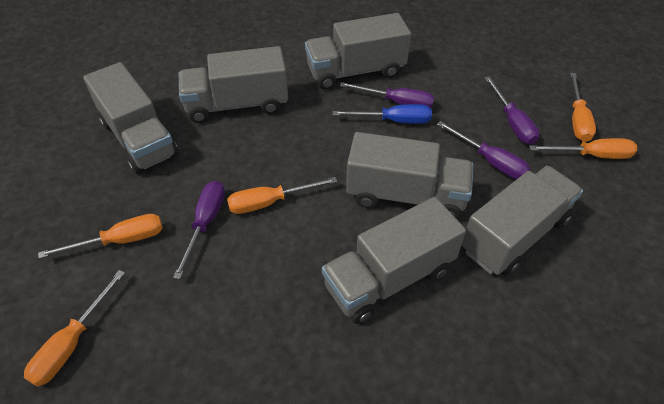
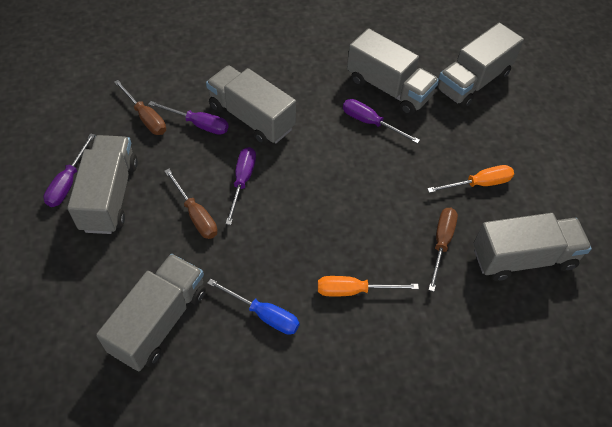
brown screwdriver: none = 0 -> [114,80,166,135] [165,169,218,239] [428,208,458,292] = 3
orange screwdriver: [24,270,125,387] [38,214,163,259] [227,177,337,214] [529,138,637,159] [570,73,596,142] = 5 -> [318,276,419,296] [427,165,514,193] = 2

